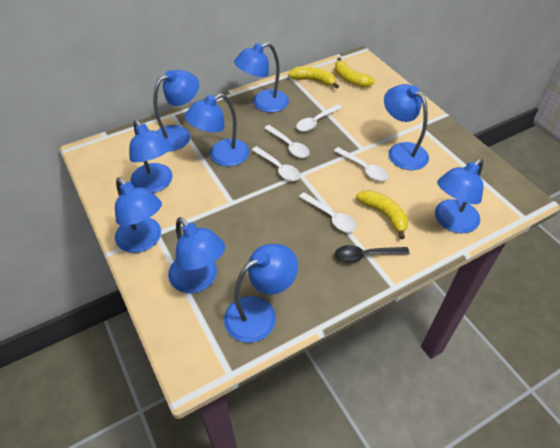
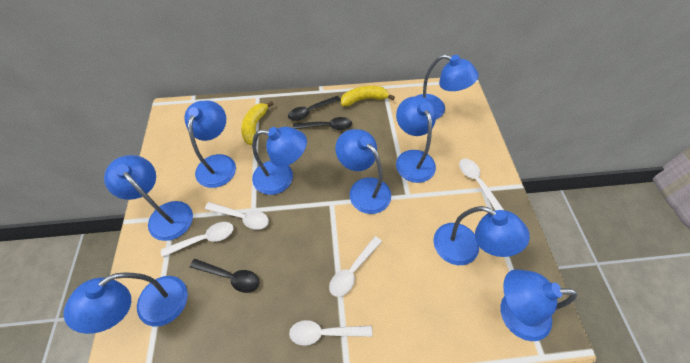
black spoon: [335,245,410,263] = 1 -> [190,259,260,293] [288,96,341,121] [293,117,352,130] = 3
yellow banana: [288,66,339,89] [335,57,375,87] [356,190,408,239] = 3 -> [241,101,274,145] [341,86,395,106] = 2

